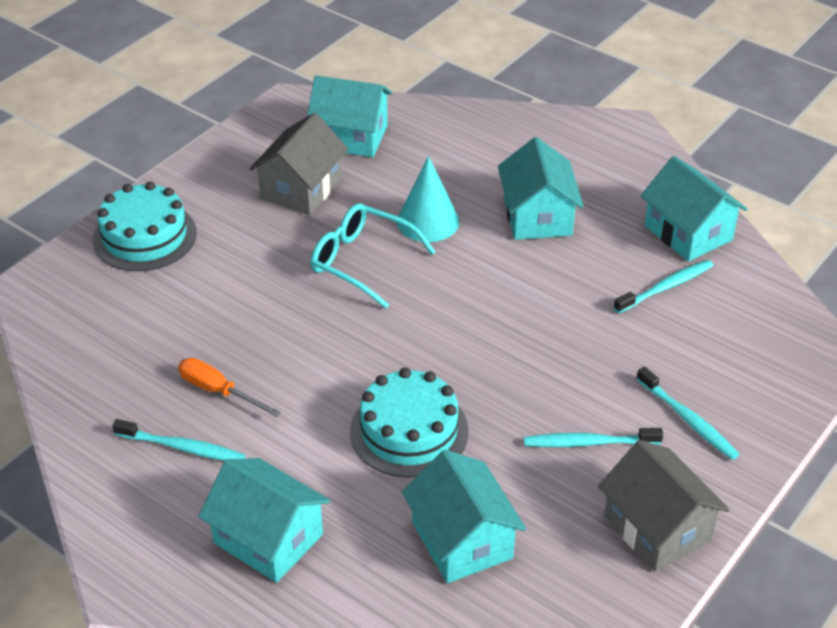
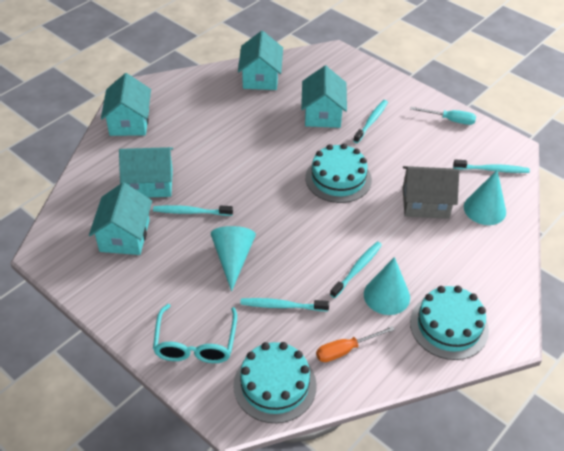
grey house: [249,113,348,215] [598,440,729,572] = 2 -> [403,166,459,219] = 1
turquoise cake: [93,181,197,271] [350,368,469,478] = 2 -> [233,342,317,423] [305,143,372,203] [410,286,489,360] = 3
turquoise cone: [397,156,459,242] = 1 -> [211,226,256,291] [364,257,410,315] [464,170,506,225] = 3
turquoise screwdriver: none = 0 -> [410,107,476,125] = 1
turquoise toothbrush: [112,419,246,461] [524,428,663,447] [614,260,714,313] [637,366,739,460] = 4 -> [153,205,233,216] [240,298,329,311] [330,242,382,298] [353,100,388,143] [453,160,530,173] = 5

